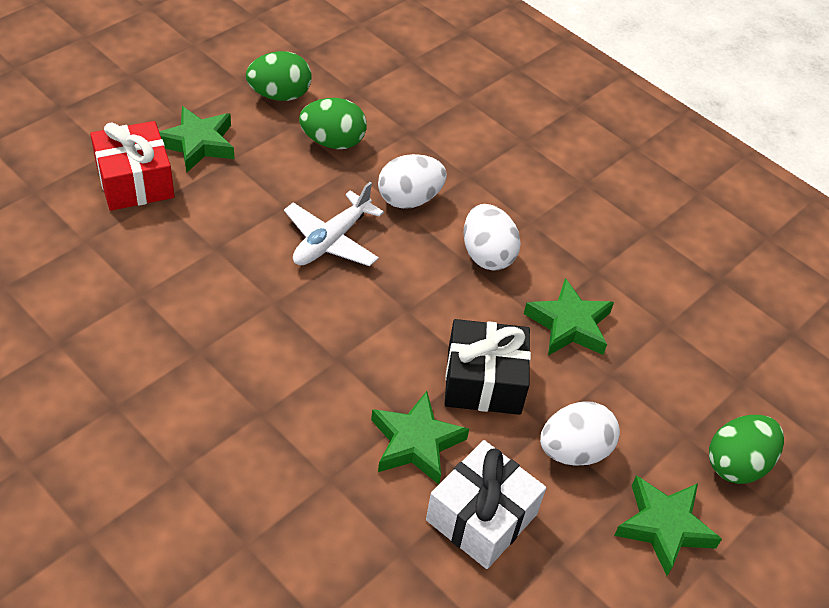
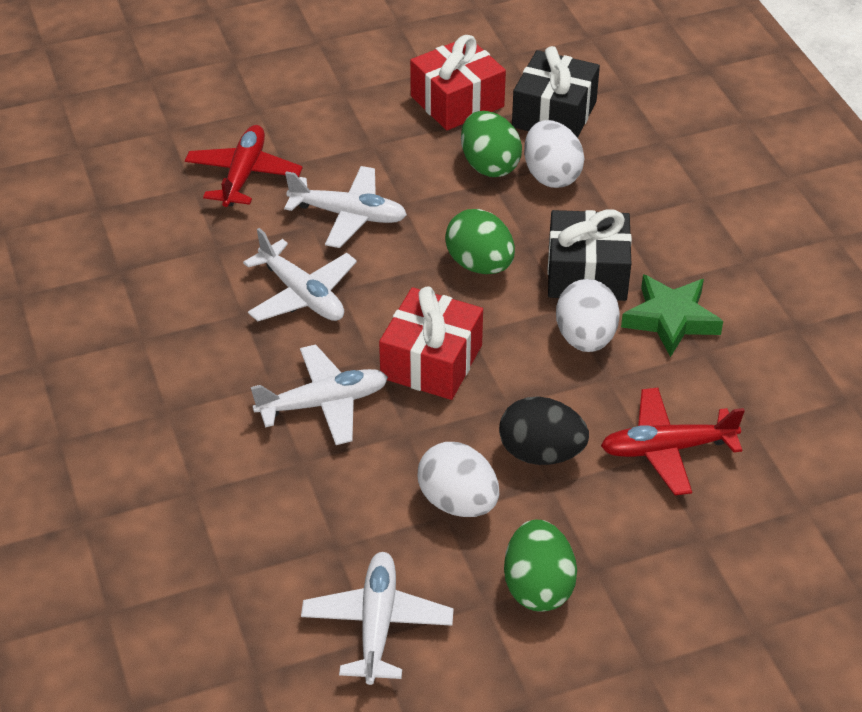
black egg: none = 0 -> [499,396,589,465] = 1
black gift: [445,319,531,415] = 1 -> [512,46,600,138] [547,209,632,301] = 2
green star: [159,106,235,172] [371,391,469,485] [524,278,614,356] [614,475,722,576] = 4 -> [621,274,723,357] = 1
red gift: [90,121,174,211] = 1 -> [379,286,483,400] [410,35,506,130] = 2
red plane: none = 0 -> [185,125,303,207] [601,388,745,495] = 2
white gift: [426,440,546,569] = 1 -> none = 0
white plane: [284,182,384,266] = 1 -> [243,228,357,321] [251,344,388,445] [284,166,407,248] [301,552,454,685] = 4

